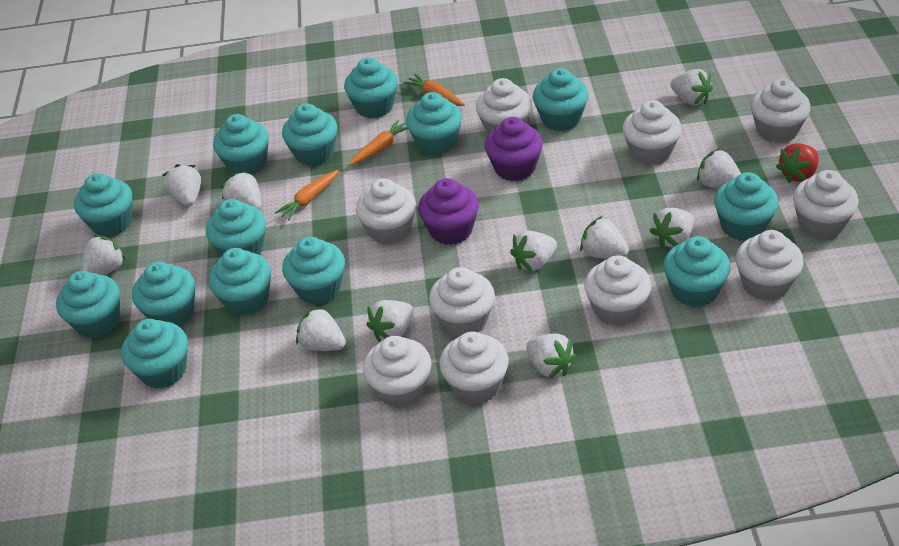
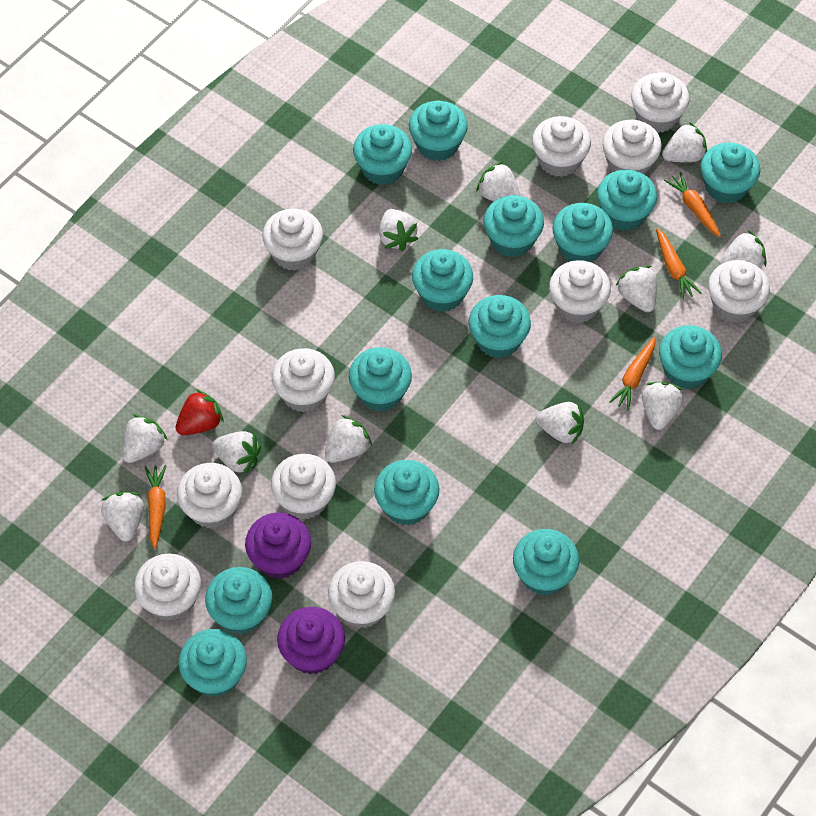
orange carrot: [275,170,339,220] [349,120,408,165] [403,74,465,106] = 3 -> [145,465,167,549] [609,337,655,411] [656,228,701,300] [664,172,721,237] = 4
white cupcake: [356,179,416,245] [363,336,432,408] [429,267,495,336] [439,332,509,405] [476,78,532,135] [584,255,651,326] [623,100,682,165] [736,230,804,301] [751,78,810,143] [793,170,859,239] = 10 -> [134,554,201,621] [177,463,242,529] [262,209,323,271] [271,454,336,520] [272,348,335,413] [328,561,395,628] [532,116,591,177] [549,260,611,323] [602,120,662,175] [631,72,689,133] [708,260,770,323] = 11

